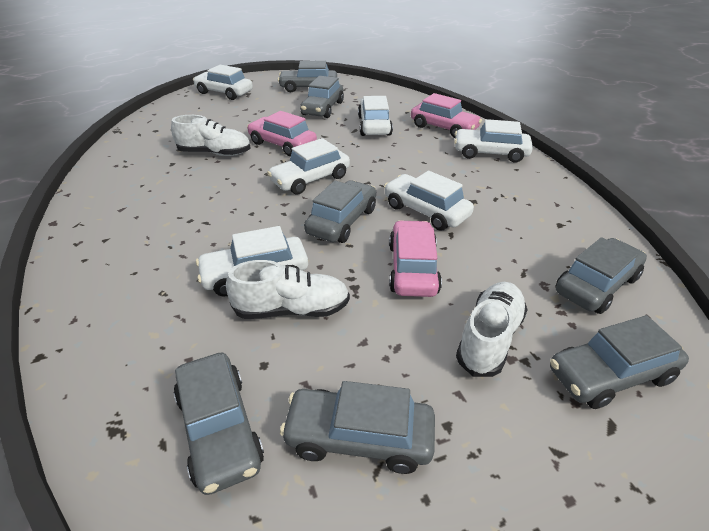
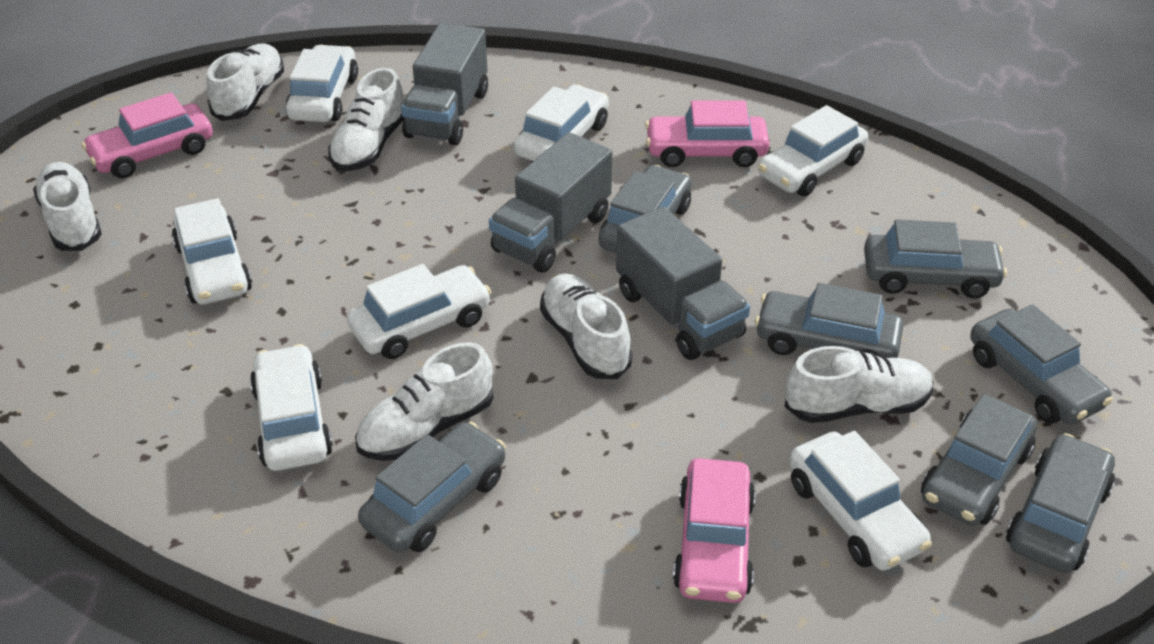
grey truck: none = 0 -> [401,23,488,145] [489,132,612,272] [616,206,750,360] = 3
white car: [193,65,253,100] [196,226,308,297] [267,138,350,195] [358,96,393,136] [384,171,474,231] [454,119,533,163] = 6 -> [172,198,252,305] [250,344,333,471] [285,45,358,122] [347,264,491,359] [514,85,609,161] [758,105,868,197] [789,431,932,571] = 7
white shoe: [171,115,251,156] [226,260,350,319] [456,282,528,377] = 3 -> [33,162,102,251] [207,44,284,121] [328,68,404,171] [355,342,494,461] [540,274,632,379] [784,346,934,423] = 6

